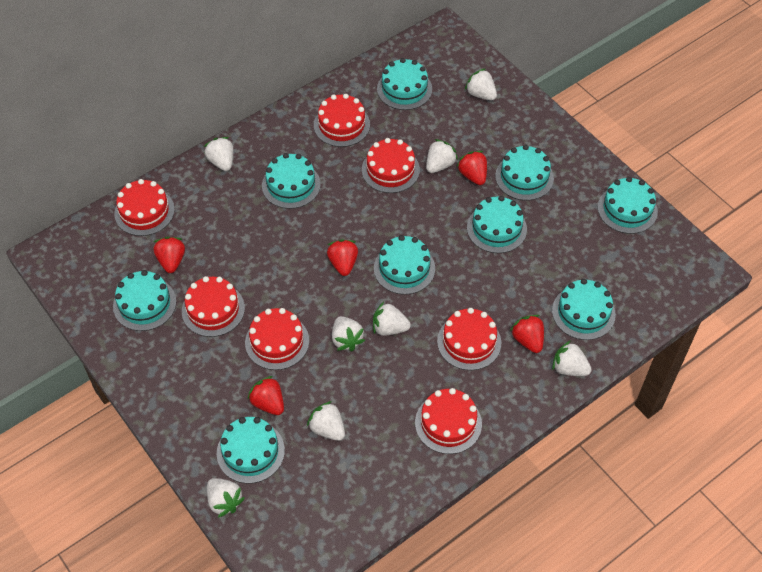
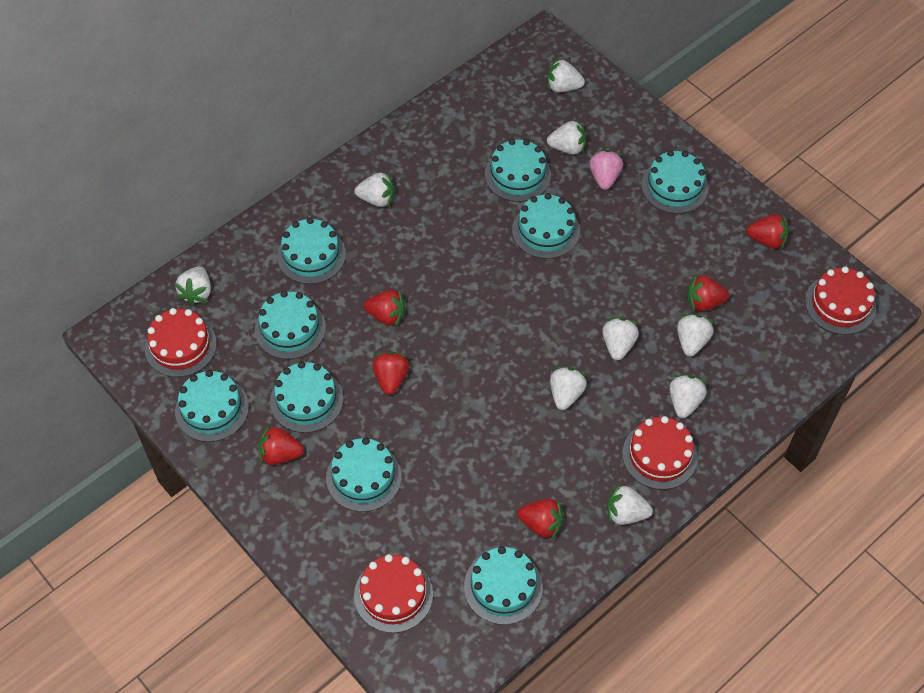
pink strawberry: none = 0 -> [589,150,623,190] = 1
red cake: [114,179,175,236] [182,276,245,337] [245,308,309,370] [314,94,370,147] [362,138,420,193] [415,388,482,454] [437,308,501,370] = 7 -> [145,308,217,377] [354,554,433,633] [622,416,698,490] [805,266,876,335] = 4
red strawberry: [154,237,185,273] [248,376,284,415] [327,239,358,276] [456,151,487,185] [510,315,544,353] = 5 -> [259,425,304,465] [364,289,406,327] [372,351,409,395] [517,499,563,540] [687,274,729,312] [746,214,789,249] = 6
white strawberry: [204,137,233,171] [207,478,245,518] [307,401,345,441] [332,316,365,351] [373,302,411,336] [426,139,458,173] [465,68,497,100] [552,340,592,376] = 8 -> [174,266,211,306] [355,172,394,208] [547,58,585,92] [547,120,586,155] [550,367,587,410] [602,318,639,360] [607,483,653,525] [669,375,707,418] [677,314,714,356] = 9

